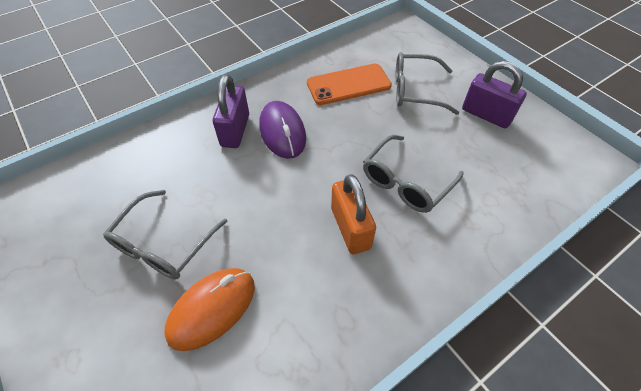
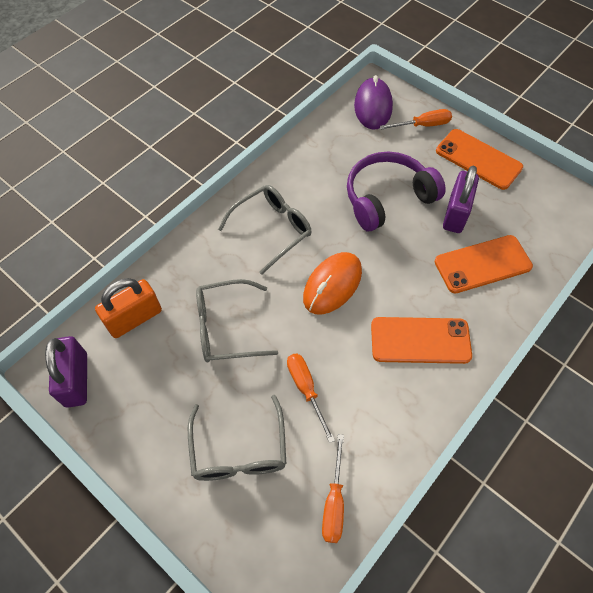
orange phone: [307,64,392,105] = 1 -> [371,317,472,364] [435,235,533,293] [436,129,523,190] = 3
orange screwdriver: none = 0 -> [287,353,335,443] [322,434,344,543] [380,109,452,129] = 3
purple headphones: none = 0 -> [347,151,446,231] = 1

